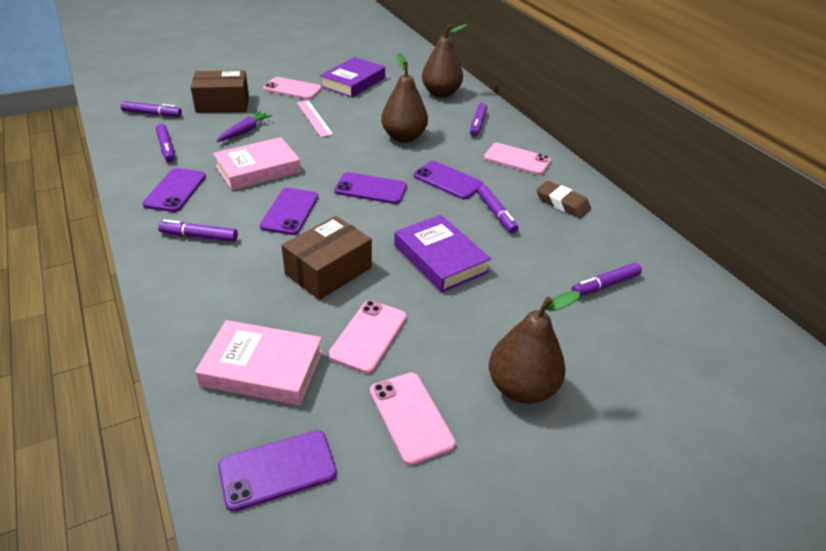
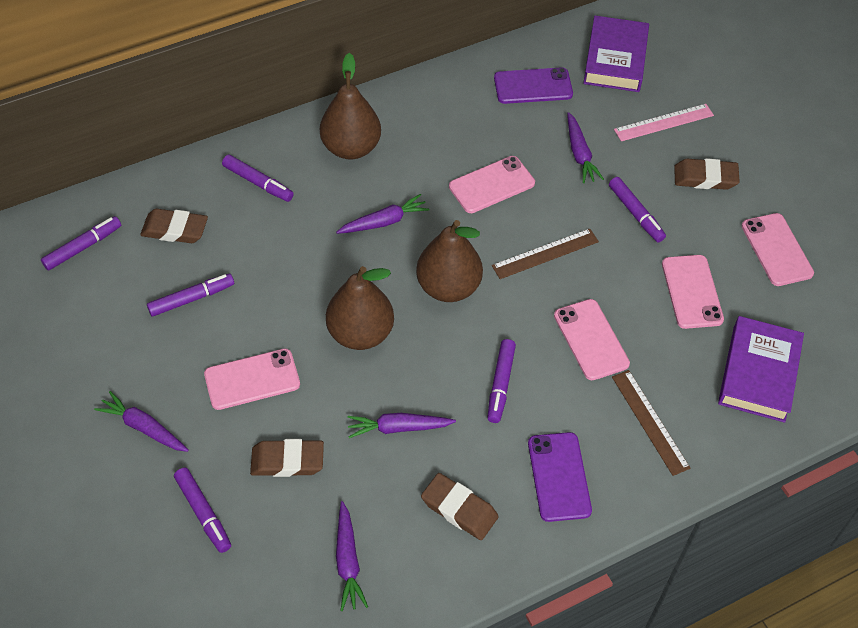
brown box: [191,70,249,113] [281,216,372,300] = 2 -> none = 0
brown eraser: [536,181,591,218] = 1 -> [140,209,208,243] [250,439,324,477] [421,473,499,540] [674,158,740,190] = 4
brown ruler: none = 0 -> [492,229,599,279] [612,370,690,476] = 2
pink book: [195,320,323,405] [213,137,301,190] = 2 -> none = 0
pink phone: [263,77,322,99] [328,300,407,374] [370,372,456,465] [484,143,551,175] = 4 -> [204,348,300,410] [449,156,535,213] [554,299,630,380] [662,255,724,329] [742,213,814,286] = 5
purple carrot: [216,111,272,142] = 1 -> [94,391,189,452] [336,194,430,234] [336,501,368,611] [347,413,456,438] [567,112,604,183] = 5
purple phone: [142,168,206,212] [218,430,337,512] [260,188,318,235] [334,172,407,204] [414,161,483,199] = 5 -> [494,67,573,104] [528,432,592,522] = 2

